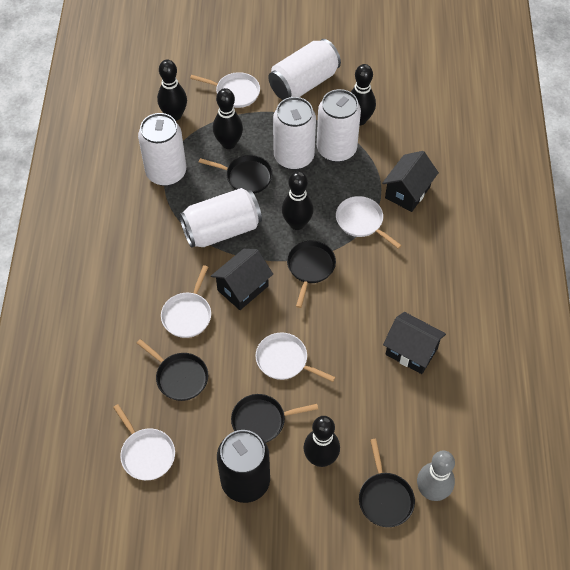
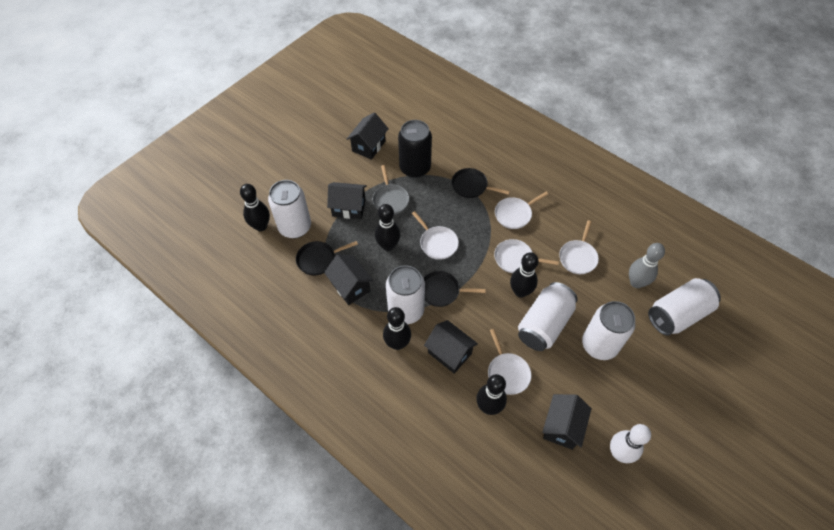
black house: [211,249,273,310] [382,151,439,212] [383,312,446,374] = 3 -> [324,255,374,305] [327,182,367,219] [347,113,389,160] [424,320,478,373] [542,394,592,450] = 5
black pan: [137,339,208,401] [199,155,273,194] [231,394,318,443] [287,240,336,308] [359,439,415,527] = 5 -> [296,241,358,275] [424,271,486,307] [451,168,510,198] = 3
grey pan: none = 0 -> [372,165,409,215] = 1
white bowling pin: none = 0 -> [610,424,651,463] = 1

